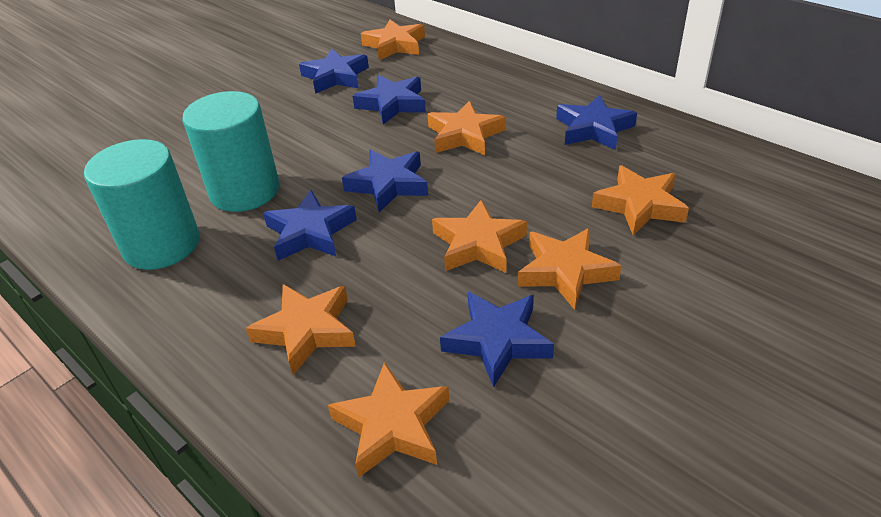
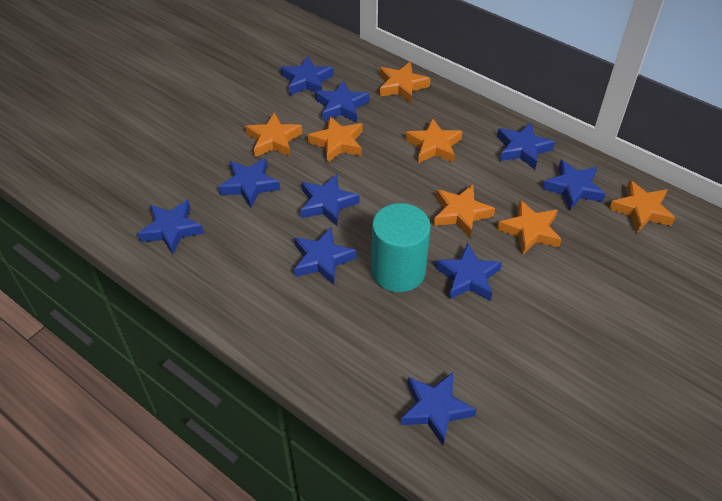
blue star: [263,190,357,261] [299,49,369,94] [342,150,428,213] [353,75,426,125] [440,292,554,388] [556,95,637,150] = 6 -> [137,200,204,255] [218,158,280,208] [281,56,334,95] [294,227,356,285] [300,174,360,226] [315,80,369,123] [400,372,477,445] [435,243,502,301] [497,122,555,169] [542,160,606,211] = 10
turquoise cylinder: [84,139,200,270] [182,91,279,212] = 2 -> [371,203,431,292] = 1

